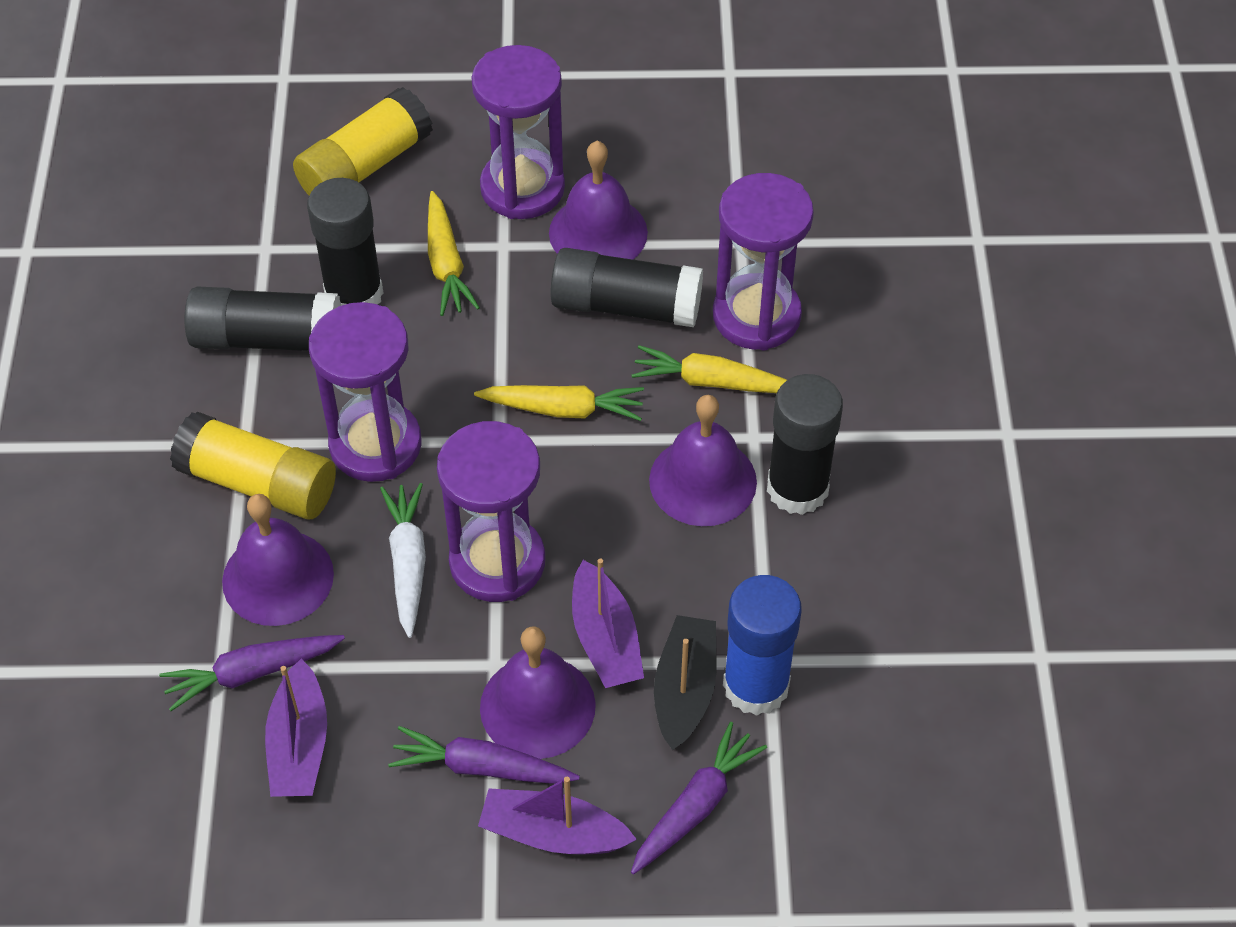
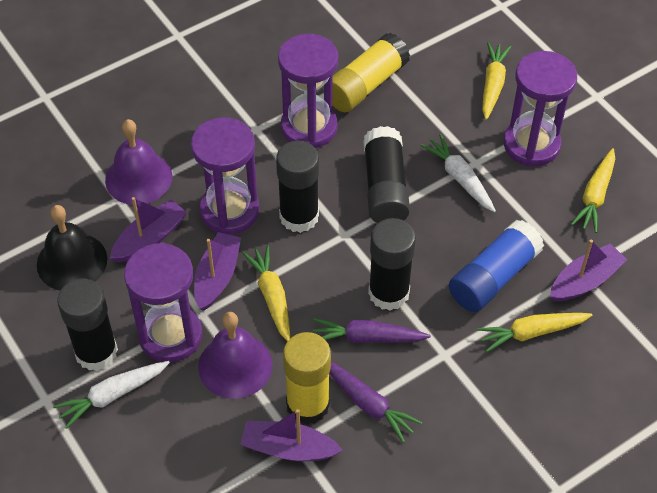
black bell: none = 0 -> [37,205,107,291] = 1
black boat: [654,615,717,750] = 1 -> none = 0
purple bell: [222,494,334,626] [480,626,596,759] [549,141,648,260] [649,395,757,526] = 4 -> [105,119,172,205] [198,312,273,399] = 2
purple boat: [265,659,327,797] [478,777,637,855] [572,558,644,688] = 3 -> [110,197,187,263] [194,232,241,311] [240,409,343,461] [550,240,627,302] = 4
purple carrot: [159,635,345,711] [388,726,580,784] [631,722,767,874] = 3 -> [313,318,431,343] [329,362,422,443] = 2
white carrot: [380,483,426,638] = 1 -> [53,361,170,429] [420,134,496,212] = 2
yellow carrot: [428,191,480,316] [474,385,644,421] [632,345,787,393] = 3 -> [243,246,290,341] [477,313,592,353] [482,42,511,120] [571,148,615,233] = 4

